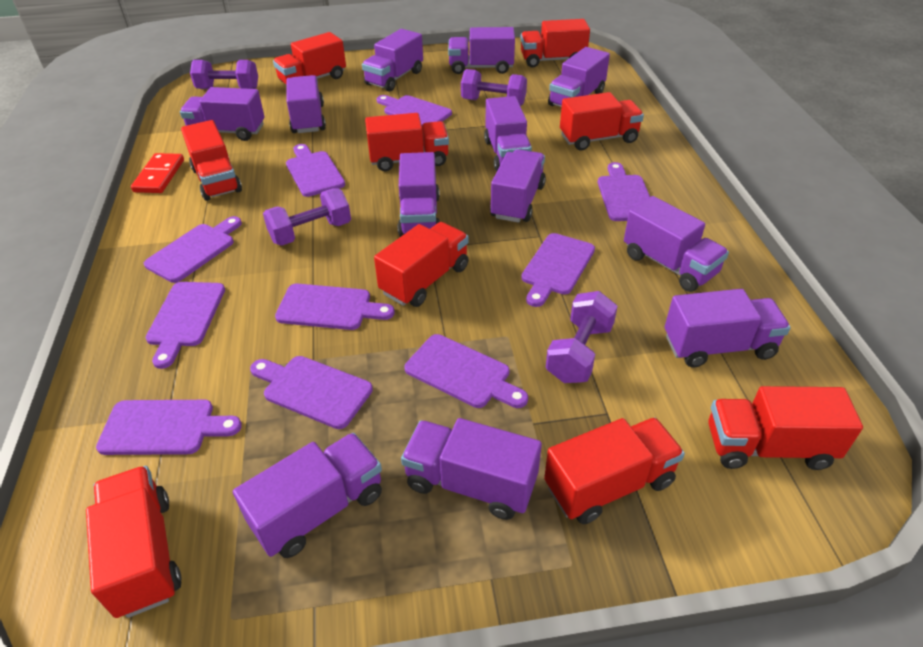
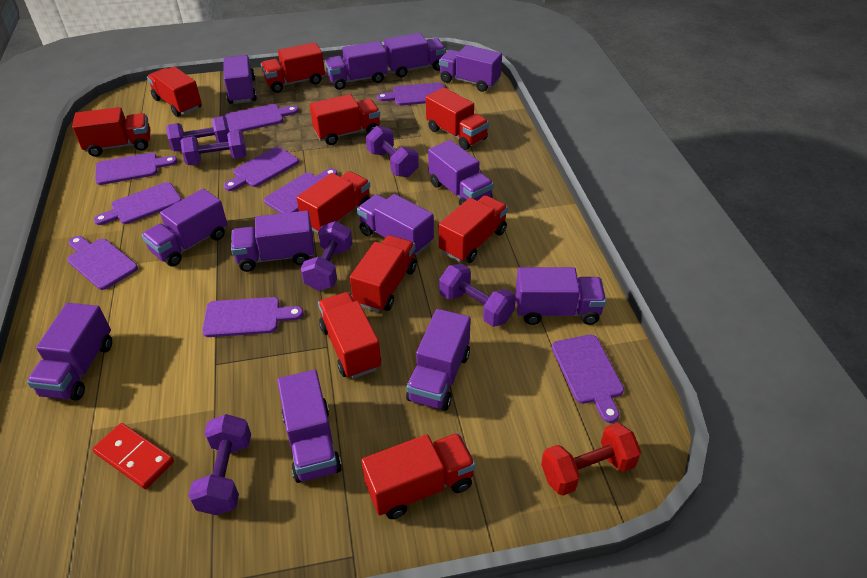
purple cutting board: [96,400,242,455] [144,216,242,283] [146,282,225,369] [250,356,373,429] [275,283,395,330] [286,144,345,197] [377,95,452,125] [404,334,528,408] [521,233,595,307] [598,162,650,221] = 10 -> [67,236,138,290] [94,182,182,225] [95,153,177,185] [202,297,303,337] [224,147,299,191] [225,104,298,132] [264,168,338,214] [377,83,444,106] [552,335,624,423] = 9
purple dumbbell: [190,60,258,89] [263,188,351,246] [461,69,527,106] [546,291,618,383] = 4 -> [166,116,230,151] [180,130,247,165] [188,414,251,515] [301,221,352,291] [366,126,419,177] [439,264,516,327] = 6
red dumbbell: none = 0 -> [541,422,641,496] = 1
red truck: [86,466,182,618] [181,120,242,201] [273,32,346,84] [365,113,449,171] [374,222,469,307] [520,19,590,67] [544,417,685,524] [560,92,644,150] [708,386,863,470] = 9 -> [72,107,151,157] [147,66,201,117] [261,42,325,93] [296,171,370,233] [310,94,380,145] [318,292,381,379] [350,235,417,312] [361,433,476,519] [426,87,489,150] [439,195,508,263] = 10

